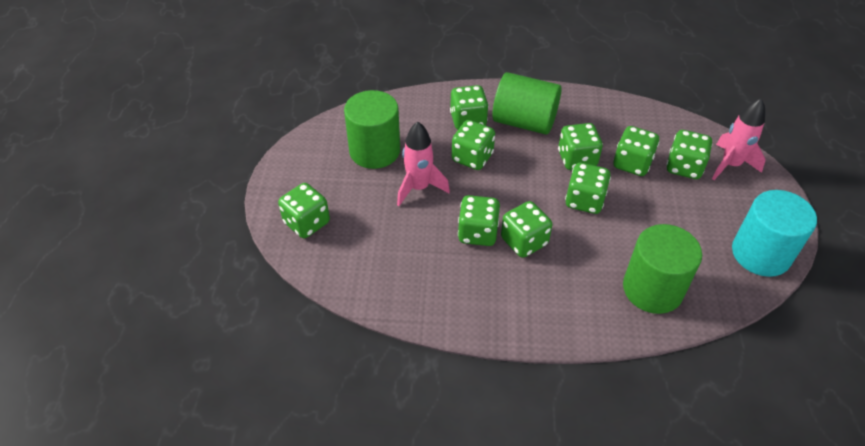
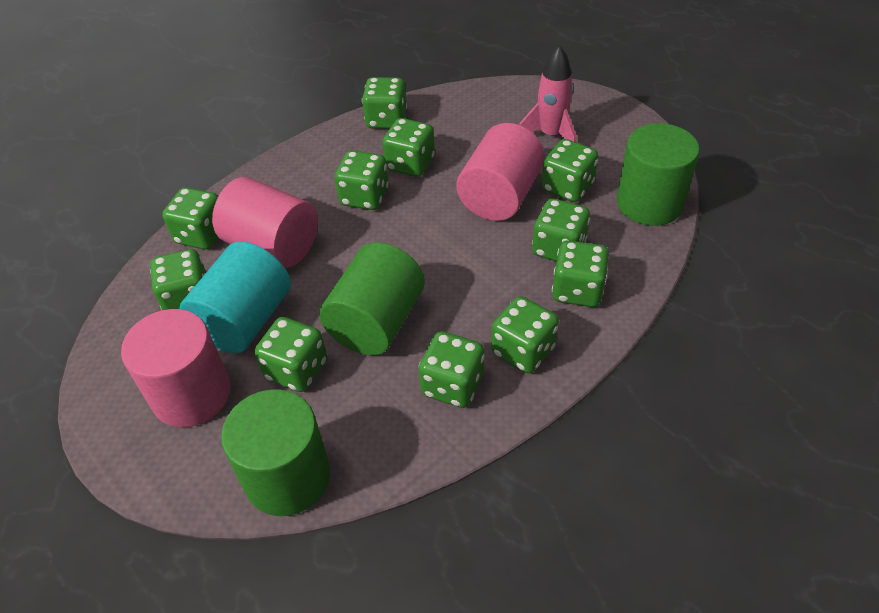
green dice: [278,183,330,238] [450,85,489,130] [452,120,495,170] [458,195,500,246] [501,201,552,258] [558,123,603,170] [565,163,611,214] [613,126,659,176] [667,130,712,179] = 9 -> [150,249,206,310] [162,187,219,250] [255,317,327,392] [335,151,389,210] [362,77,407,129] [382,118,435,177] [419,331,485,408] [491,296,559,373] [532,198,590,262] [542,139,598,202] [552,240,609,307] = 11
pink cylinder: none = 0 -> [121,309,230,427] [212,177,318,268] [456,123,545,221] = 3
pink rocket: [397,122,450,206] [712,98,765,180] = 2 -> [519,45,577,142] = 1

